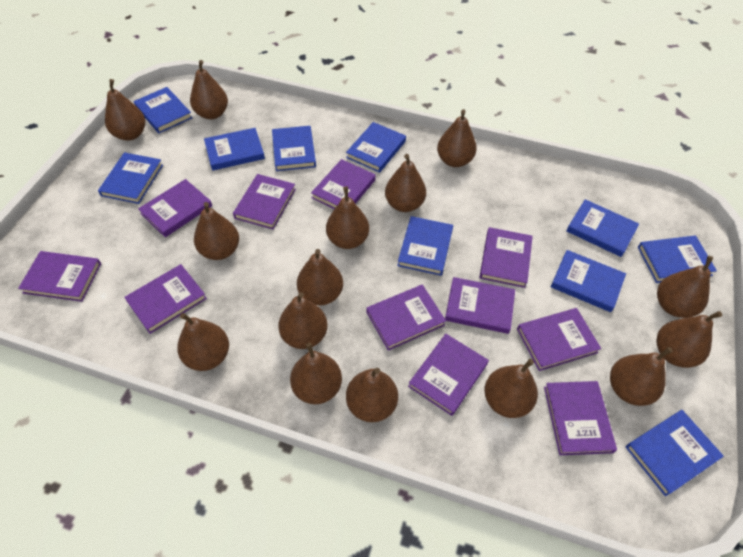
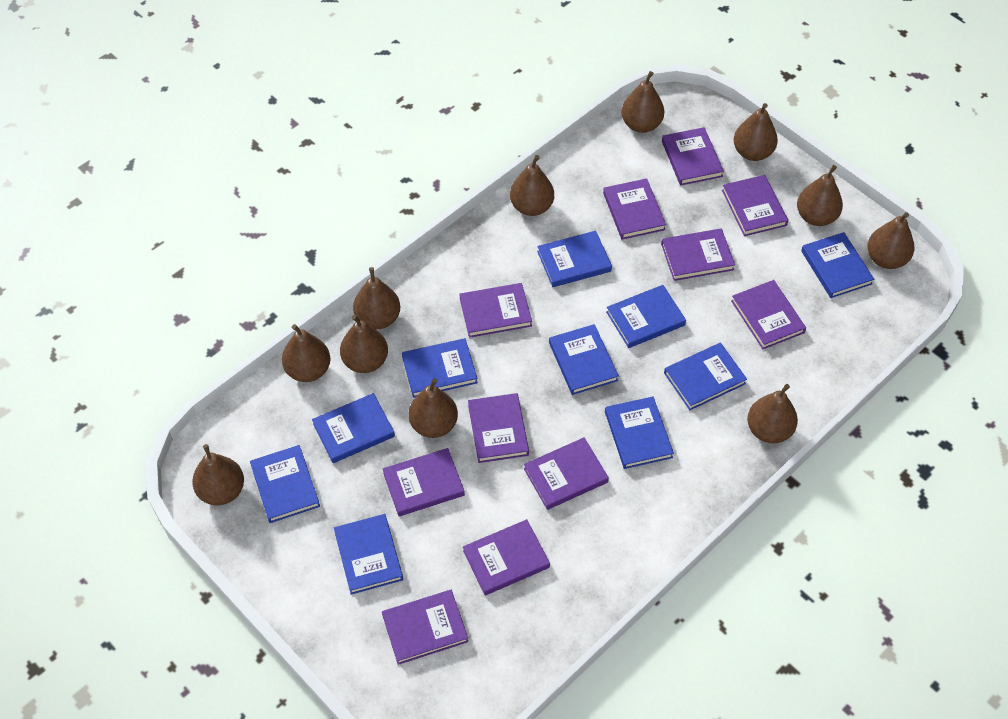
brown pear: [105,79,145,140] [177,313,229,371] [190,60,228,119] [194,202,239,260] [278,292,328,349] [290,343,342,404] [297,249,343,306] [326,186,369,249] [346,368,398,422] [385,154,426,212] [437,109,477,167] [484,359,538,418] [610,347,673,406] [656,311,722,368] [657,256,713,318] = 15 -> [192,444,244,506] [282,324,330,382] [340,315,388,373] [353,267,400,330] [409,378,458,438] [510,155,554,216] [621,71,664,133] [734,103,778,161] [747,384,798,443] [797,165,843,226] [867,212,914,269] = 11

